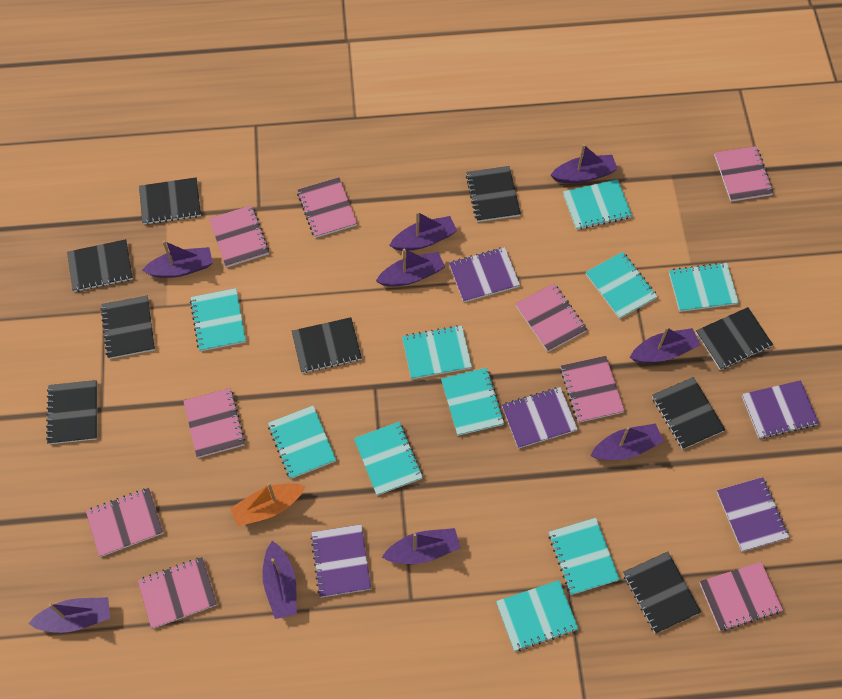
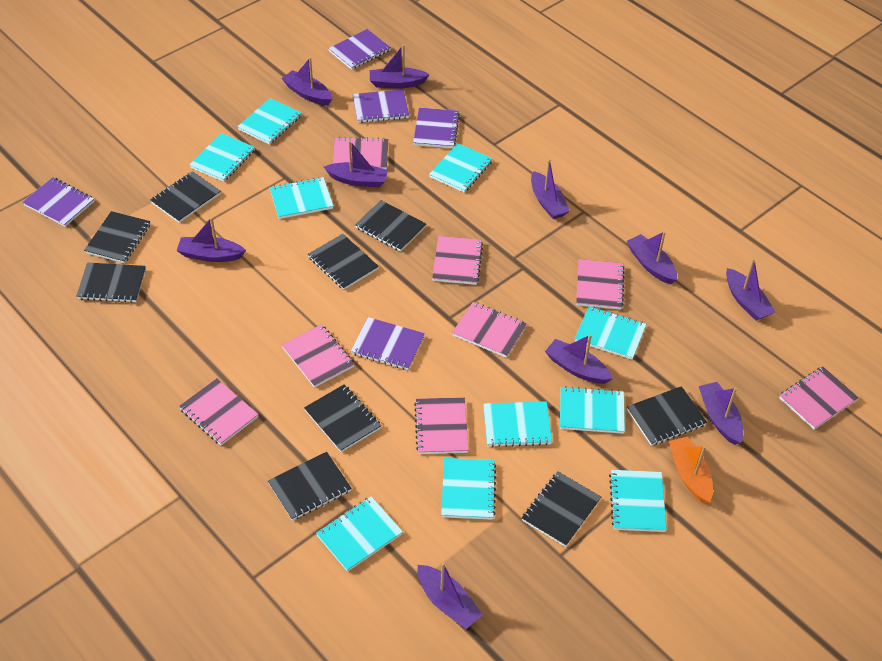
pink notebook: [86,488,163,557] [138,557,217,629] [183,388,245,458] [209,205,269,268] [297,177,357,238] [515,284,587,352] [560,356,625,423] [700,562,783,631] [714,146,773,202] = 9 -> [179,378,259,445] [282,324,354,388] [332,137,388,170] [414,397,469,454] [432,236,483,285] [452,302,527,358] [576,259,625,310] [779,367,859,429] = 8
purple boat: [28,597,110,633] [142,241,213,278] [262,541,297,619] [376,248,445,287] [382,528,460,564] [389,212,457,251] [551,144,618,183] [590,424,664,460] [630,327,700,363] = 9 -> [176,217,246,262] [281,57,332,105] [324,140,388,187] [370,44,430,89] [418,563,483,629] [531,159,570,219] [545,334,613,384] [627,231,677,284] [699,382,743,445] [726,258,775,321] = 10

